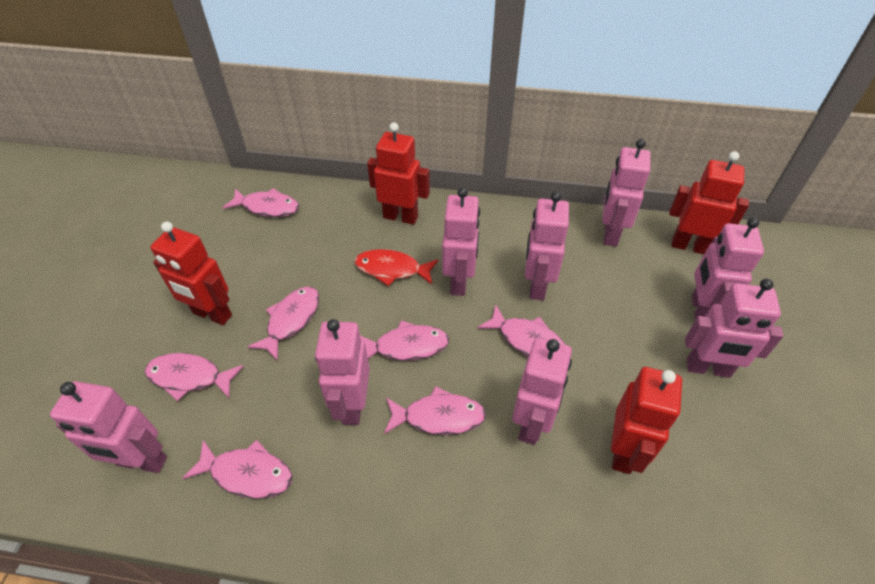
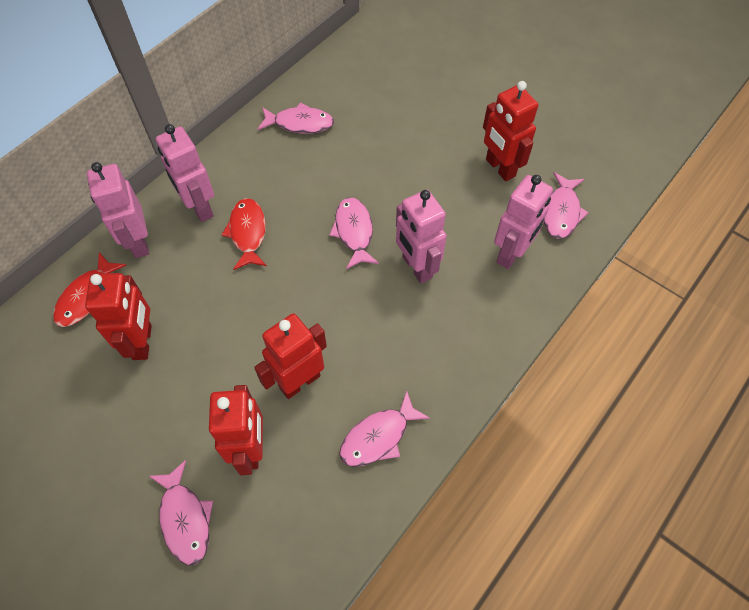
pink fish: [145,353,244,401] [182,440,293,499] [222,188,299,217] [247,287,319,360] [360,320,449,361] [384,386,486,435] [478,305,566,357] = 7 -> [149,460,213,565] [258,103,334,134] [329,197,379,269] [340,391,430,467] [544,172,589,239] = 5
pink robot: [50,381,167,473] [315,319,370,425] [442,187,480,296] [512,338,572,445] [525,192,569,300] [602,139,651,247] [685,279,784,378] [692,218,764,320] = 8 -> [87,162,149,258] [156,124,214,222] [396,190,447,284] [494,175,553,269] = 4
red fish: [355,249,438,286] = 1 -> [53,252,126,327] [222,198,267,270] = 2

